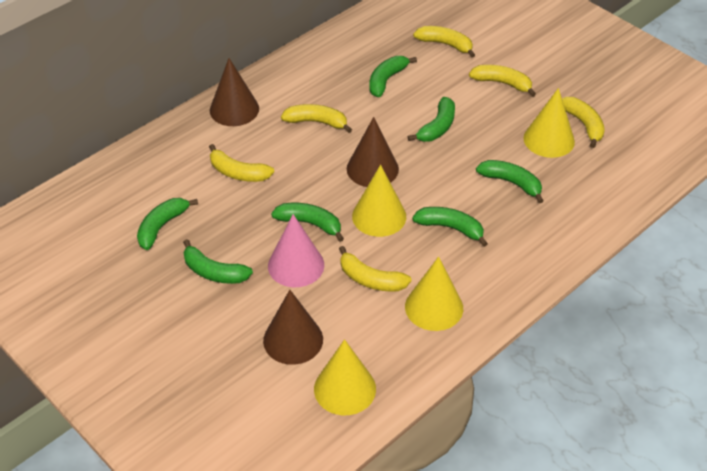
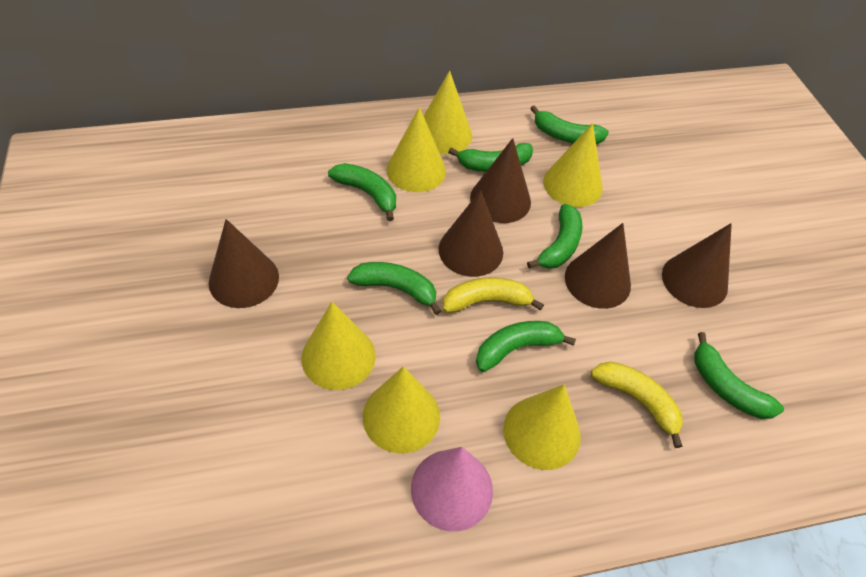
brown cone: [210,58,259,126] [263,290,323,365] [347,117,399,187] = 3 -> [209,219,279,308] [439,190,503,277] [470,138,531,223] [565,223,631,309] [662,223,732,308] = 5
yellow banana: [209,144,274,182] [281,104,352,133] [339,246,412,292] [413,26,475,58] [469,65,536,97] [562,97,605,148] = 6 -> [443,277,544,313] [591,362,683,448] = 2
yellow cone: [314,339,376,415] [352,165,406,237] [405,256,463,331] [523,88,575,158] = 4 -> [301,302,376,390] [363,366,440,453] [386,107,446,192] [424,71,472,154] [503,385,581,470] [543,123,603,207] = 6

